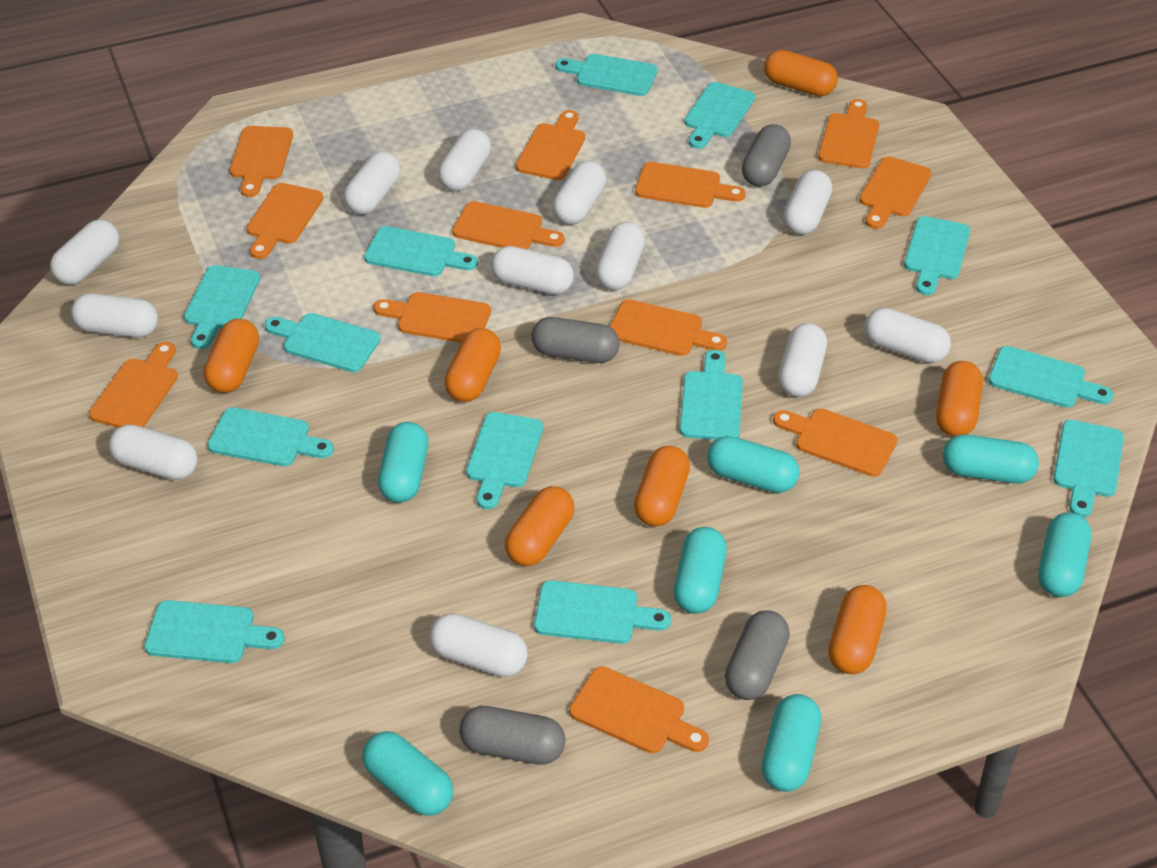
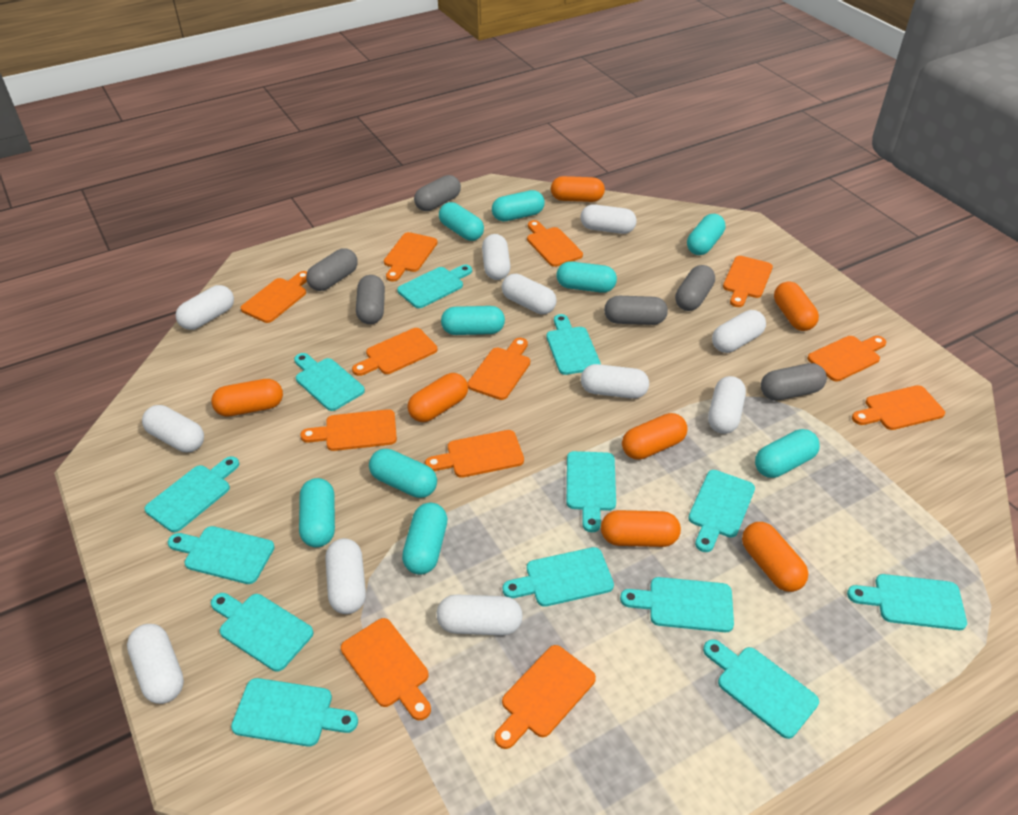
grey capsule: [459,706,565,765] [531,317,619,363] [725,610,790,700] [742,124,791,187] = 4 -> [306,248,358,291] [356,275,385,324] [414,175,461,211] [604,296,668,325] [675,265,715,311] [761,363,827,401] = 6
turquoise capsule: [362,731,453,816] [378,422,428,503] [674,527,727,614] [707,436,800,493] [761,694,821,792] [943,435,1039,484] [1038,513,1091,597] = 7 -> [299,478,335,547] [369,449,437,498] [402,503,447,575] [439,202,484,241] [441,306,505,335] [492,190,545,222] [557,261,617,293] [687,214,725,255] [755,429,820,478] = 9
white capsule: [50,219,119,285] [71,293,158,338] [109,425,198,480] [344,151,401,215] [429,613,528,677] [438,129,491,192] [491,246,574,295] [552,161,606,225] [595,222,645,290] [778,323,827,397] [783,170,832,235] [864,308,951,363] = 12 -> [127,624,184,704] [142,405,204,452] [176,285,234,330] [325,538,366,614] [437,594,523,635] [482,234,511,280] [502,274,557,314] [581,204,636,234] [581,364,649,399] [708,376,746,434] [712,310,766,353] = 11

